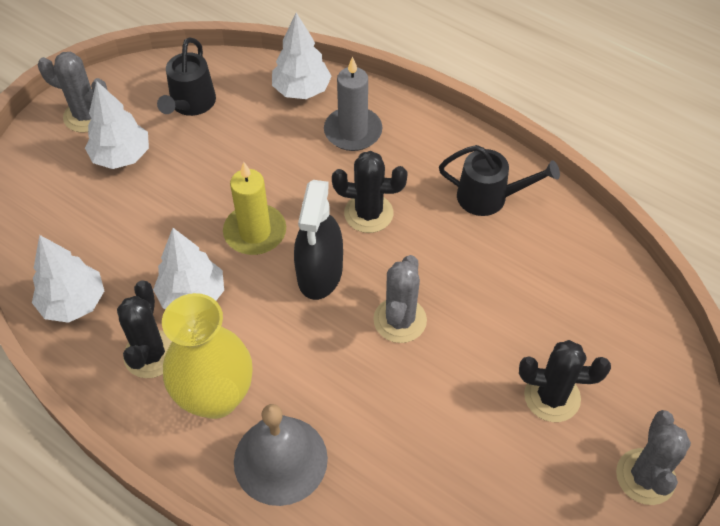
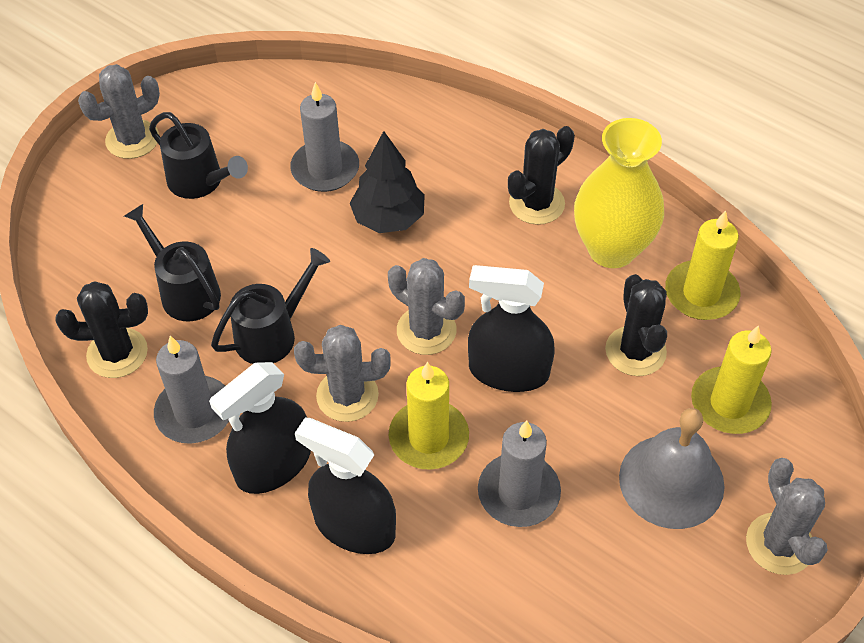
black spray bottle: [294,180,343,300] = 1 -> [209,362,311,494] [295,418,396,554] [468,265,555,392] = 3
black tree: none = 0 -> [350,131,425,233] = 1
black watering can: [157,37,216,116] [439,145,560,216] = 2 -> [124,204,221,321] [149,112,248,199] [211,248,330,364] = 3
grey cactus: [38,52,108,133] [373,255,427,343] [616,410,691,505] = 3 -> [78,64,160,159] [294,325,391,422] [388,258,465,355] [746,458,828,575] = 4
grey candle: [324,56,382,151] = 1 -> [154,336,229,444] [290,82,359,192] [478,420,561,527] = 3
white tree: [32,235,104,323] [85,81,149,169] [153,228,224,309] [272,13,332,99] = 4 -> none = 0
yellow candle: [223,162,286,255] = 1 -> [388,362,469,470] [665,210,740,320] [691,325,772,434] = 3

